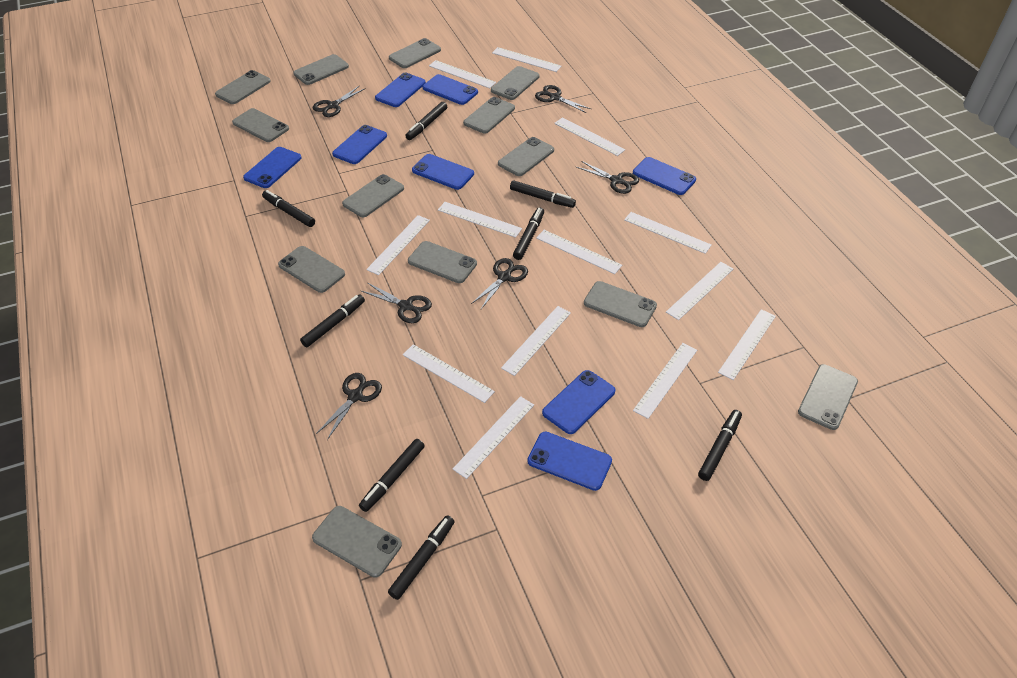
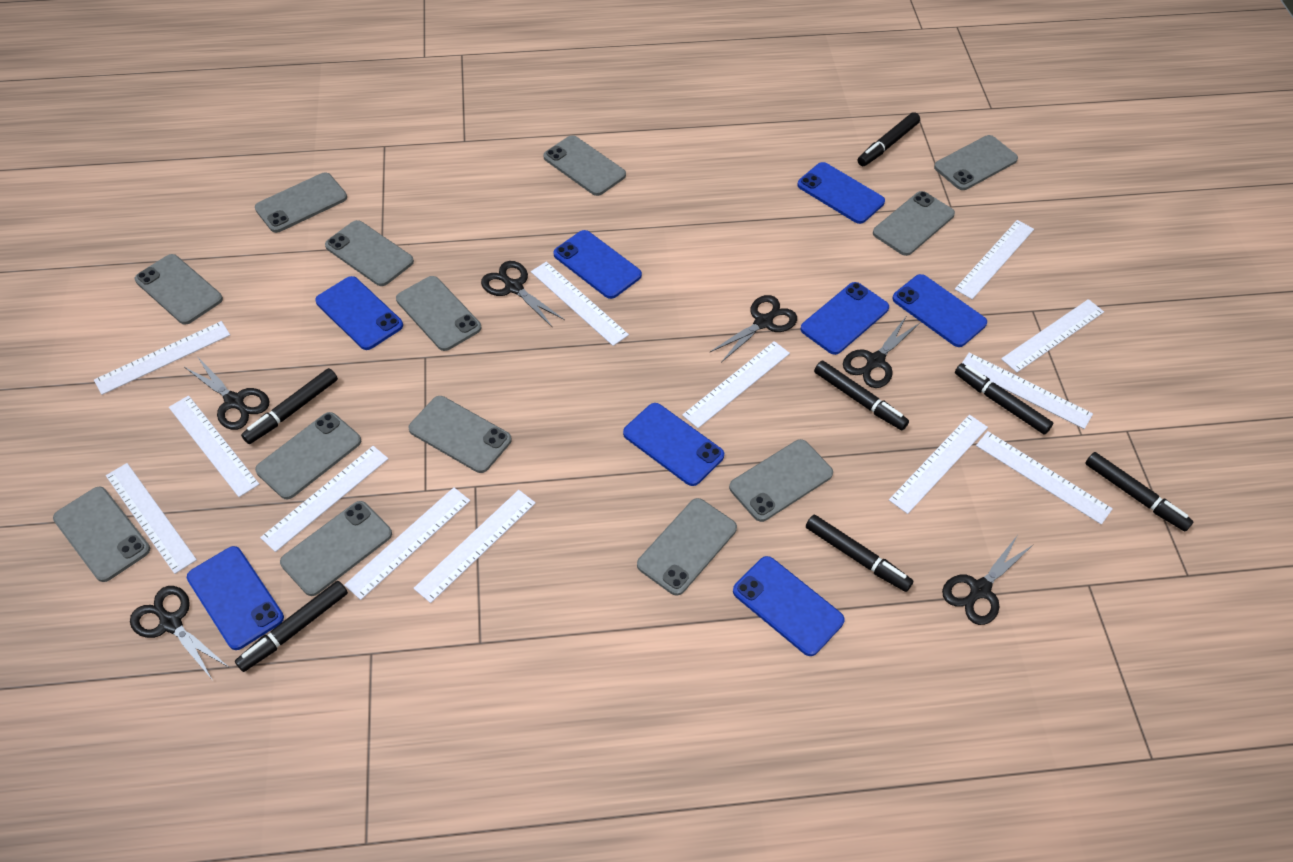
black marker: [262,190,315,227] [300,294,365,347] [359,439,425,512] [388,515,455,600] [405,102,447,140] [510,181,576,208] [513,207,544,260] [698,410,742,481] = 8 -> [235,581,348,672] [241,368,338,444] [806,515,913,592] [814,361,909,430] [857,112,920,166] [955,363,1053,435] [1085,452,1194,532] = 7

